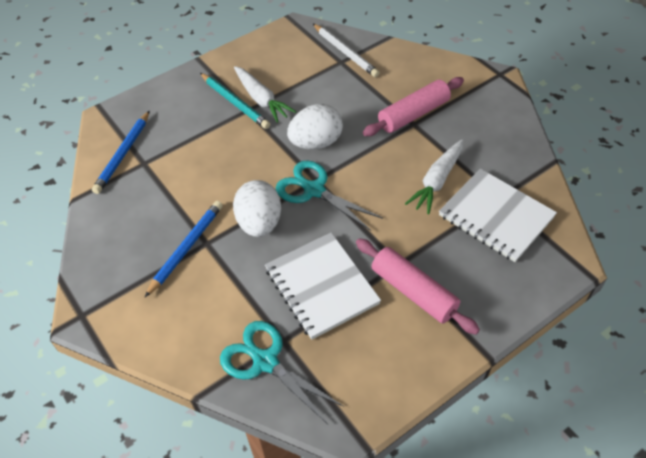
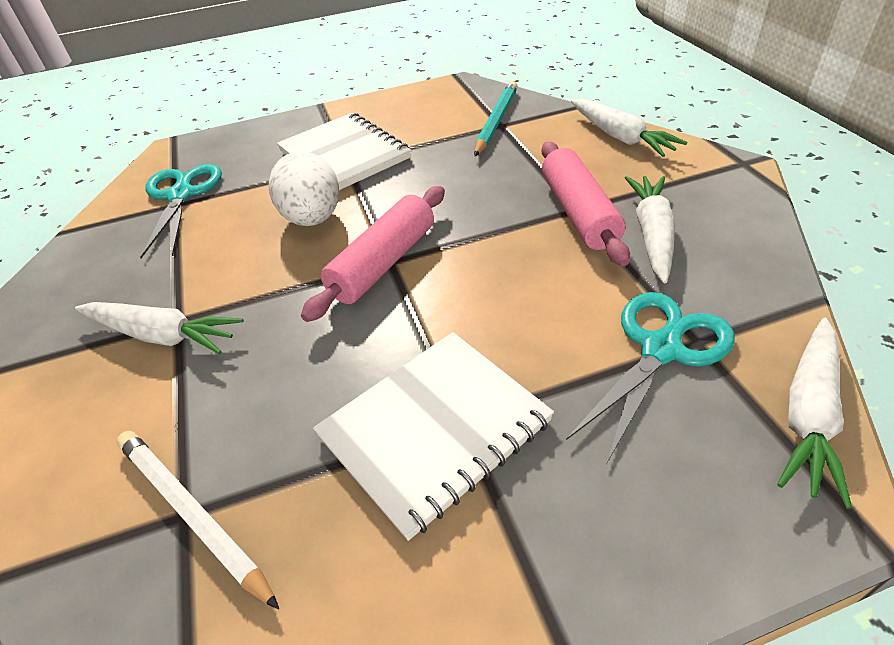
blue pencil: [92,110,150,194] [145,201,223,297] = 2 -> none = 0
white carrot: [234,66,296,123] [405,140,463,214] = 2 -> [75,302,243,354] [571,99,687,157] [625,176,675,283] [777,318,852,509] = 4
white egg: [233,180,281,237] [287,104,343,149] = 2 -> [269,151,339,226] = 1

